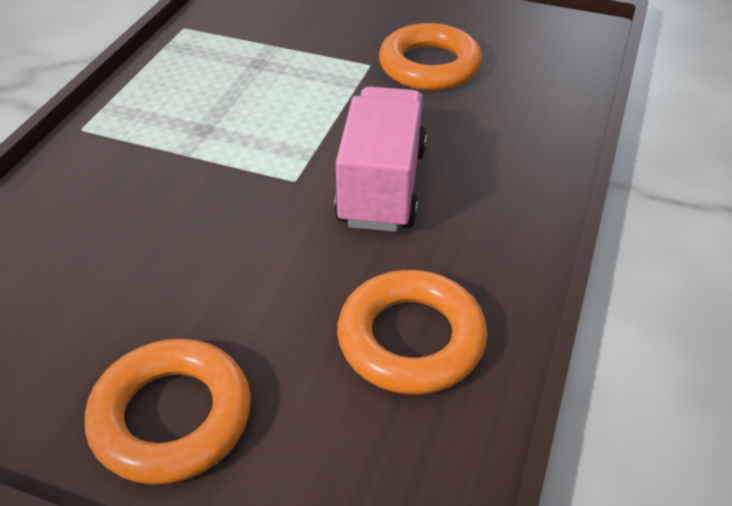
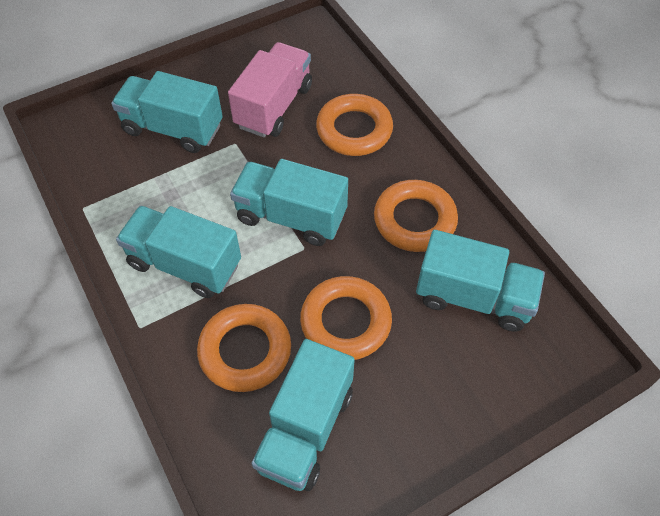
orange ring: [85,339,251,485] [337,270,487,395] [379,23,482,91] = 3 -> [197,304,291,392] [300,276,392,360] [316,94,393,156] [374,180,458,252] = 4
turquoise truck: none = 0 -> [111,71,223,153] [116,206,241,298] [230,159,348,246] [251,339,355,491] [416,230,545,331] = 5

